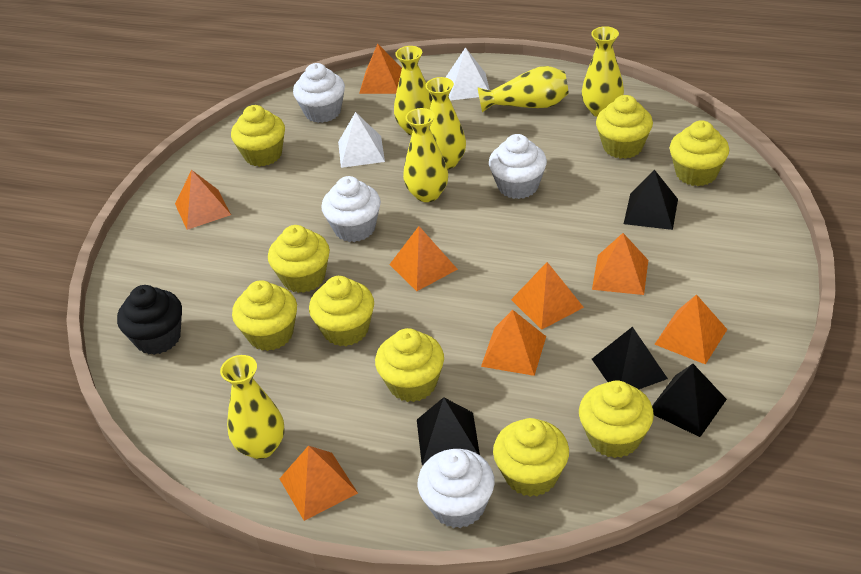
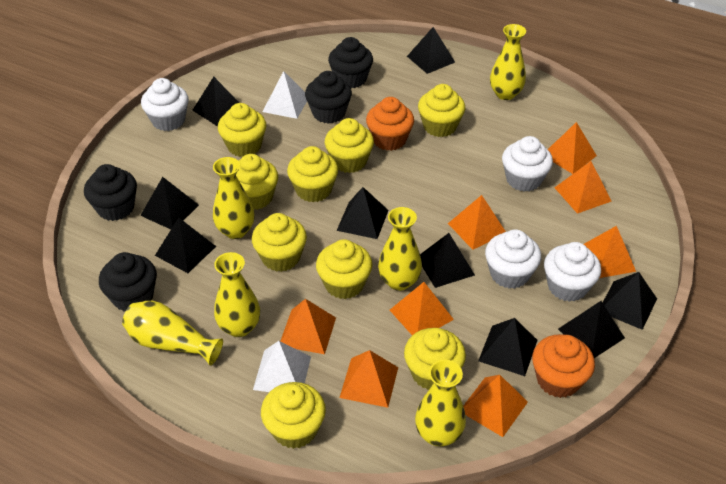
black cupcake: [117,285,182,355] = 1 -> [84,164,137,221] [99,252,157,312] [305,71,352,124] [328,37,373,88] = 4
black pyramid: [417,397,480,465] [592,327,668,389] [624,170,678,230] [652,364,727,437] = 4 -> [140,177,199,229] [155,218,216,273] [192,77,239,126] [337,187,389,239] [407,27,455,74] [420,233,475,288] [478,318,538,376] [558,301,625,358] [603,272,657,330] = 9
orange cupcake: none = 0 -> [366,97,414,151] [532,334,595,398] = 2

